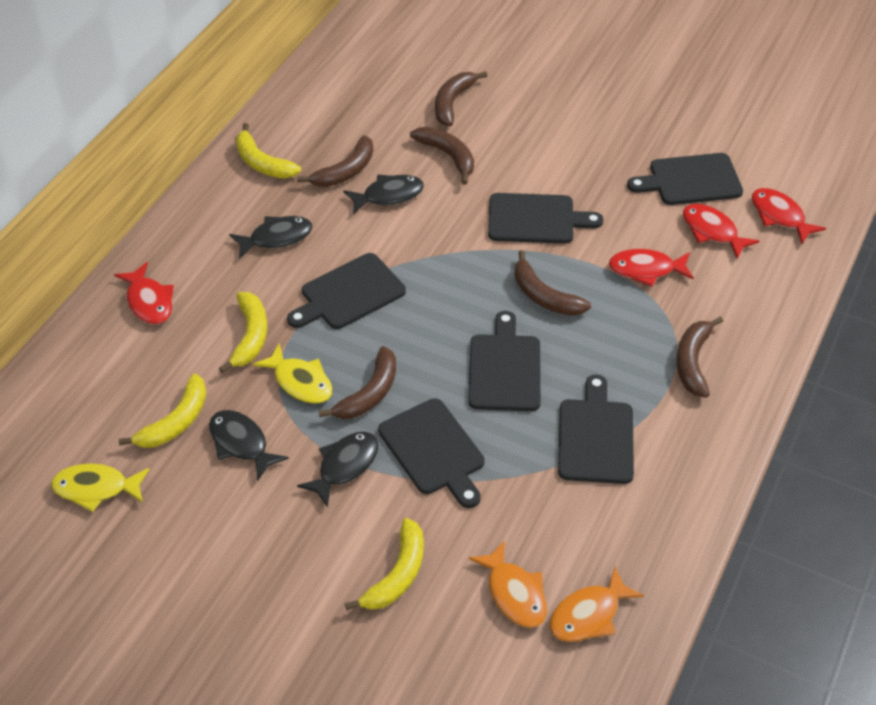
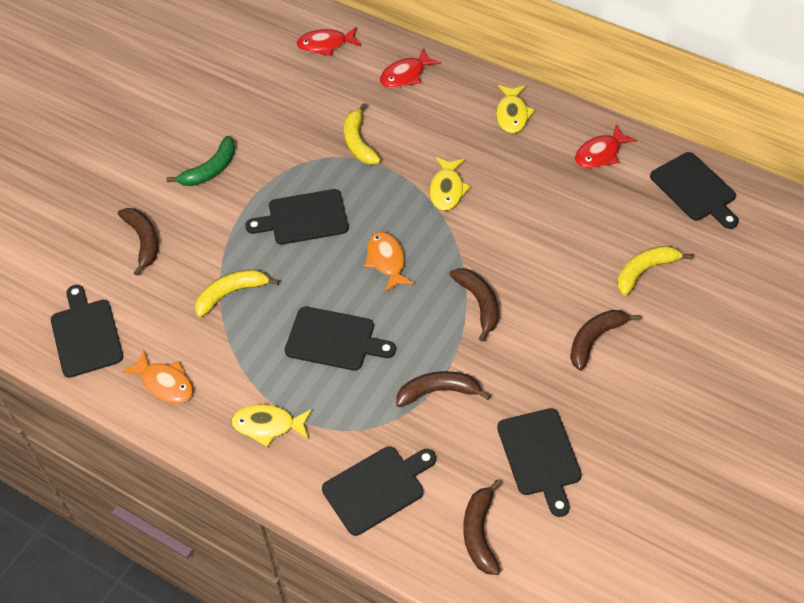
black fish: [209,410,289,480] [229,216,312,259] [297,432,379,508] [343,175,424,214] = 4 -> none = 0
brown banana: [297,135,373,187] [318,346,396,419] [410,126,474,185] [435,71,488,126] [514,250,591,316] [676,316,723,398] = 6 -> [118,208,158,276] [396,371,491,407] [449,268,499,342] [463,480,501,575] [570,310,641,371] = 5
green banana: none = 0 -> [166,136,235,186] = 1
red fish: [114,262,174,324] [609,249,694,287] [683,204,759,259] [752,188,826,244] = 4 -> [297,27,361,56] [380,49,440,88] [575,125,637,168] = 3
yellow banana: [119,374,206,448] [219,292,267,373] [236,123,301,178] [345,518,424,610] = 4 -> [195,269,279,317] [344,103,381,165] [617,246,693,296] = 3
yellow fish: [51,463,150,512] [252,343,333,404] = 2 -> [231,404,312,447] [429,157,471,211] [496,85,535,134] = 3

